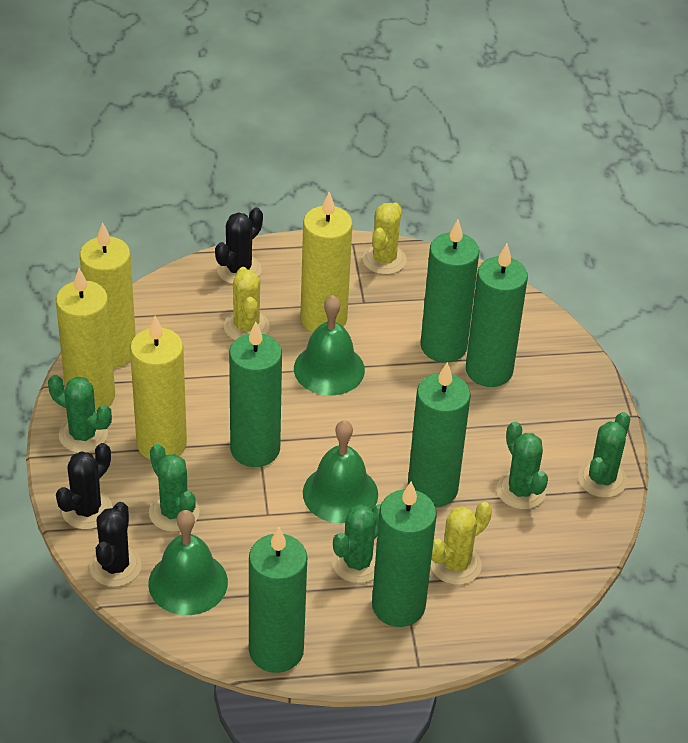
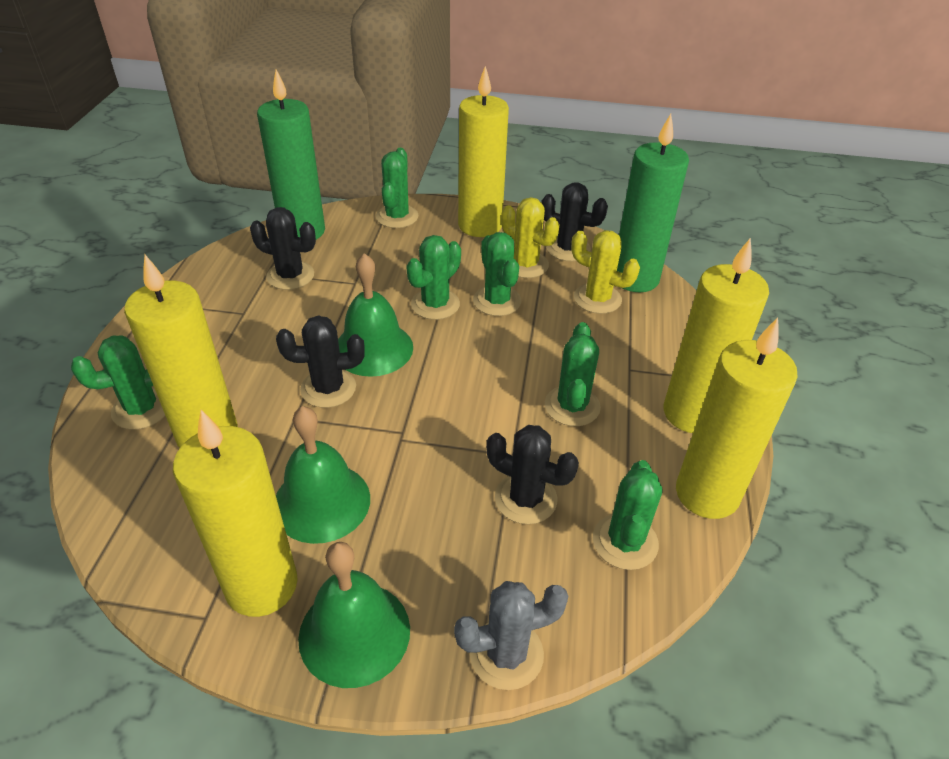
black cactus: [56,443,113,529] [89,502,142,587] [215,207,263,284] = 3 -> [250,207,316,290] [276,315,365,408] [486,425,579,524] [541,182,608,261] = 4
green cactus: [48,375,112,453] [149,444,200,532] [332,504,381,583] [497,422,548,509] [578,412,630,498] = 5 -> [71,335,165,430] [376,148,418,228] [406,235,461,320] [473,232,521,316] [545,322,601,426] [593,460,662,570] = 6
green candle: [229,322,282,467] [249,527,307,673] [372,481,437,627] [408,362,471,507] [420,220,479,363] [466,244,528,387] = 6 -> [257,70,325,240] [617,114,689,292] = 2
grey cactus: none = 0 -> [454,581,568,690] = 1
yellow cactus: [224,267,270,340] [362,202,407,275] [431,502,492,585] = 3 -> [501,197,559,278] [571,230,640,314] = 2
yellow candle: [56,268,115,413] [80,222,136,368] [130,316,187,460] [300,192,353,333] = 4 -> [124,255,238,448] [173,410,298,617] [458,66,509,237] [664,237,769,433] [676,317,798,519] = 5

